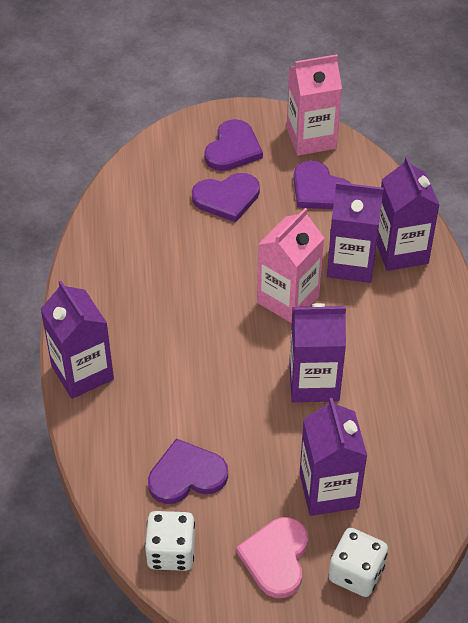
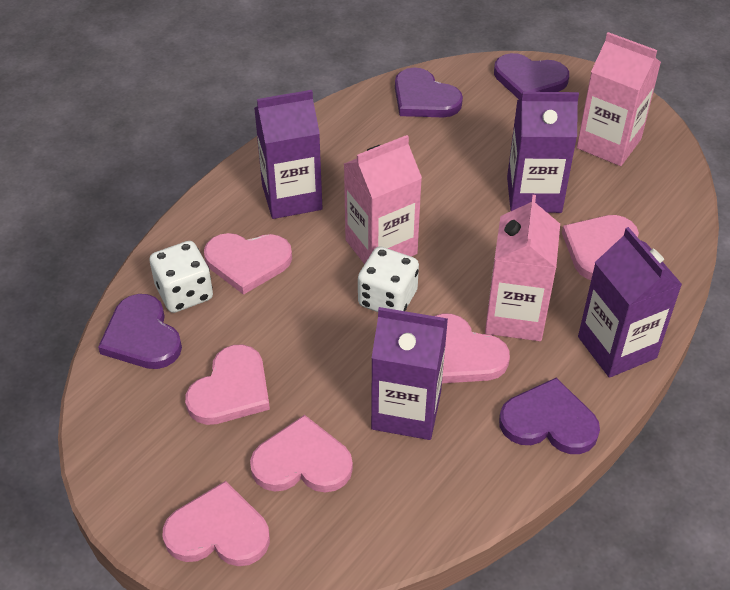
pink carton: [257,208,324,323] [287,54,342,156] = 2 -> [344,135,422,264] [485,195,560,341] [577,32,661,166] = 3
pink heart: [236,517,308,598] = 1 -> [163,481,270,566] [185,345,270,425] [204,233,292,295] [250,415,353,493] [435,313,510,383] [562,215,639,280] = 6
purple carton: [40,281,114,399] [289,303,346,402] [299,398,367,516] [327,182,384,283] [376,157,439,271] = 5 -> [254,90,322,219] [371,307,448,440] [507,92,579,213] [578,227,682,378] = 4

